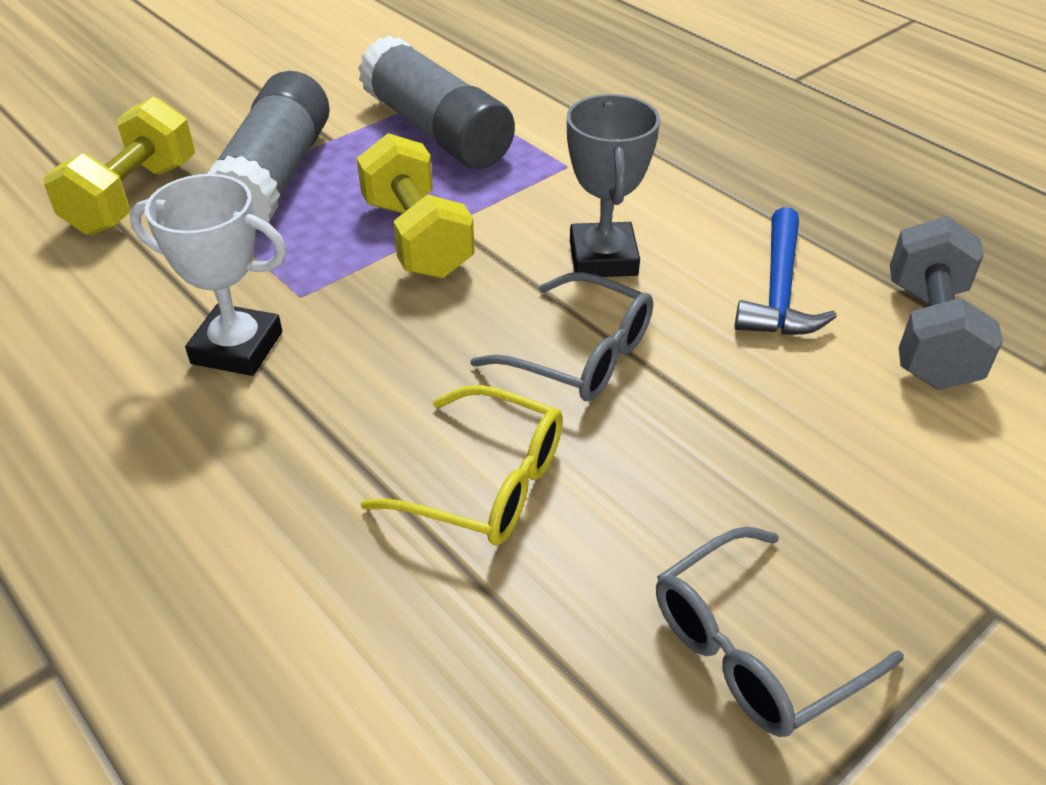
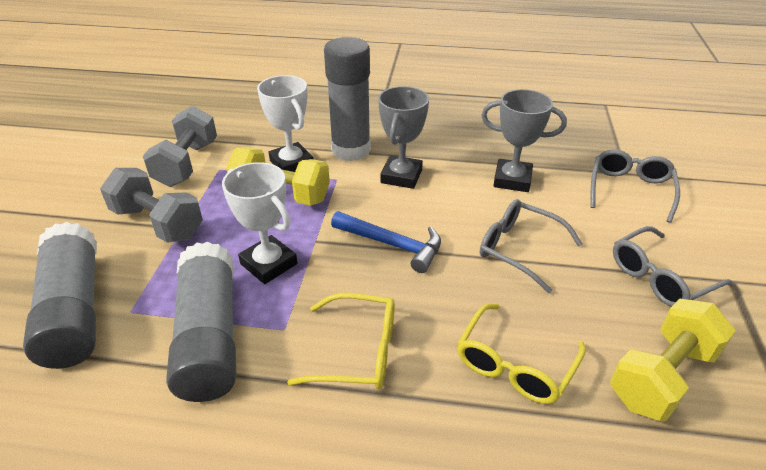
grey dumbbell: [890,216,1003,390] = 1 -> [100,168,203,243] [143,106,217,187] = 2
grey glasses: [470,272,653,401] [656,526,904,737] = 2 -> [480,199,583,293] [590,149,680,223] [613,226,733,307] = 3
grey glue stick: [206,71,330,229] [358,35,515,169] = 2 -> [23,222,97,369] [166,242,236,402] [324,37,371,161] = 3
grey trophy: [567,94,660,277] = 1 -> [378,86,429,189] [481,89,567,192] = 2
white trophy: [129,174,287,376] = 1 -> [222,162,297,284] [257,75,313,172] = 2
yellow glasses: [361,385,563,546] = 1 -> [287,293,395,389] [457,303,586,404] = 2

